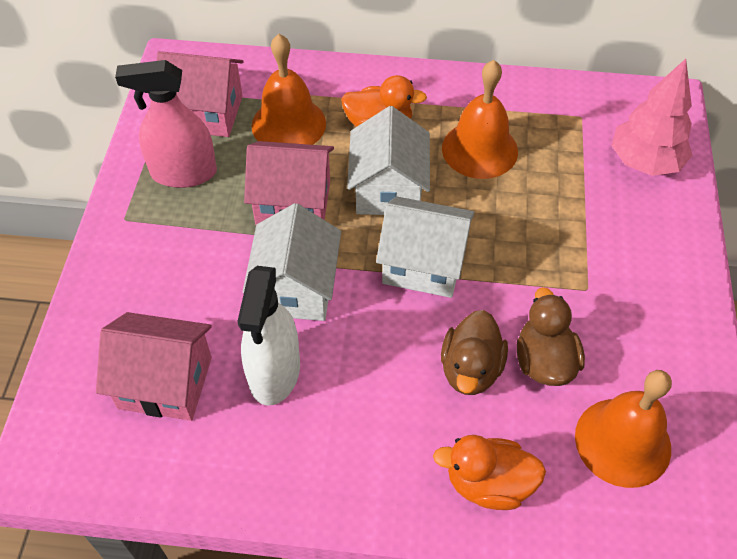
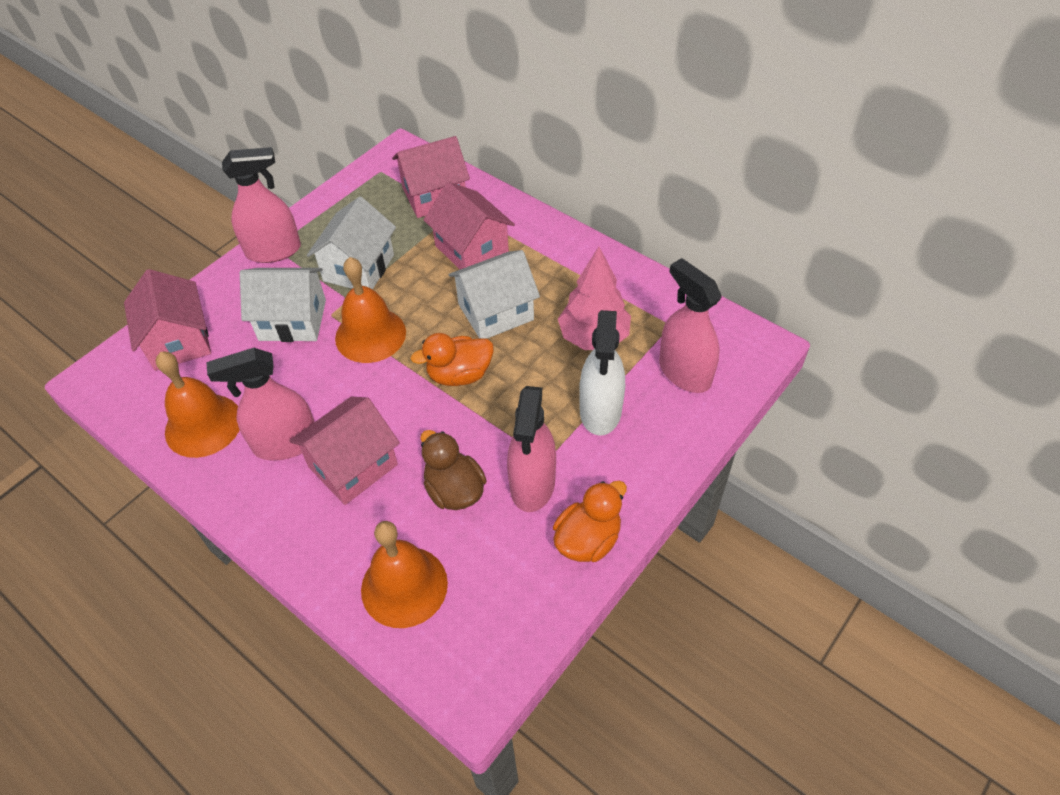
brown duck: [441,310,508,395] [517,287,585,386] = 2 -> [420,430,487,510] = 1
pink house: [96,312,212,421] [157,51,244,137] [244,141,334,225] = 3 -> [124,269,211,371] [289,397,400,505] [392,136,470,218] [424,182,515,269] = 4
pink spray bottle: [115,60,217,188] = 1 -> [206,348,314,461] [222,147,301,263] [507,386,556,512] [659,258,722,393] = 4

